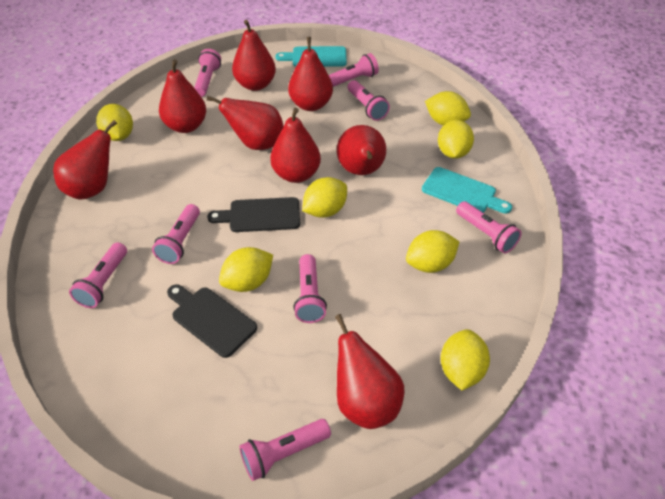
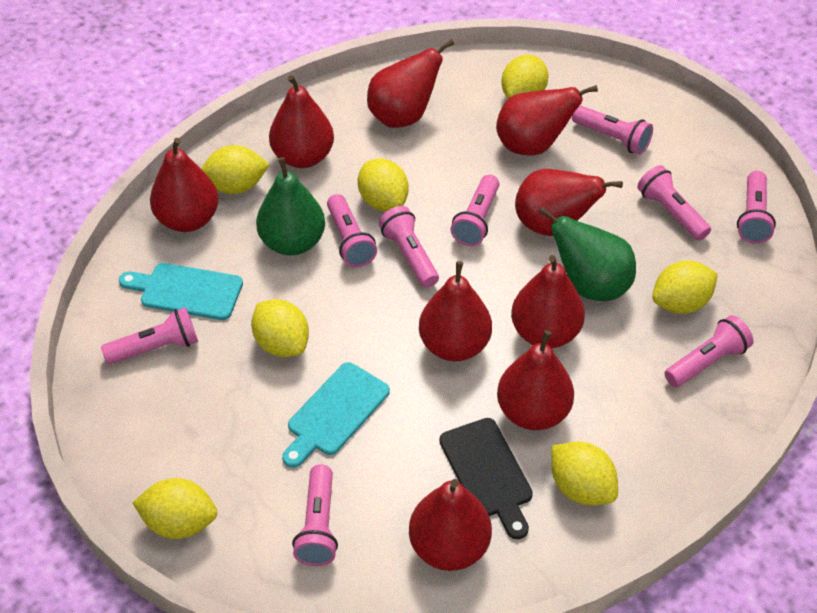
black cutting board: [167,284,257,358] [207,197,300,232] = 2 -> [439,418,533,540] = 1
green pear: none = 0 -> [256,157,325,256] [538,207,636,301] = 2
pink flashlight: [69,242,127,308] [152,204,200,264] [194,49,221,97] [239,419,331,481] [293,254,327,323] [329,53,379,87] [348,80,390,121] [456,201,522,254] = 8 -> [101,307,198,365] [292,464,338,566] [327,194,377,267] [378,206,439,287] [450,175,499,246] [572,106,653,155] [637,165,711,241] [665,315,754,387] [737,171,776,244] = 9
red pear: [53,120,117,200] [159,59,206,133] [207,96,284,150] [232,20,276,91] [270,107,321,183] [288,37,333,111] [335,314,405,429] [337,125,386,175] = 8 -> [150,138,219,232] [269,75,334,168] [367,39,454,128] [409,479,492,571] [419,261,492,361] [496,85,598,156] [497,330,574,430] [511,255,585,348] [515,169,623,236] = 9

